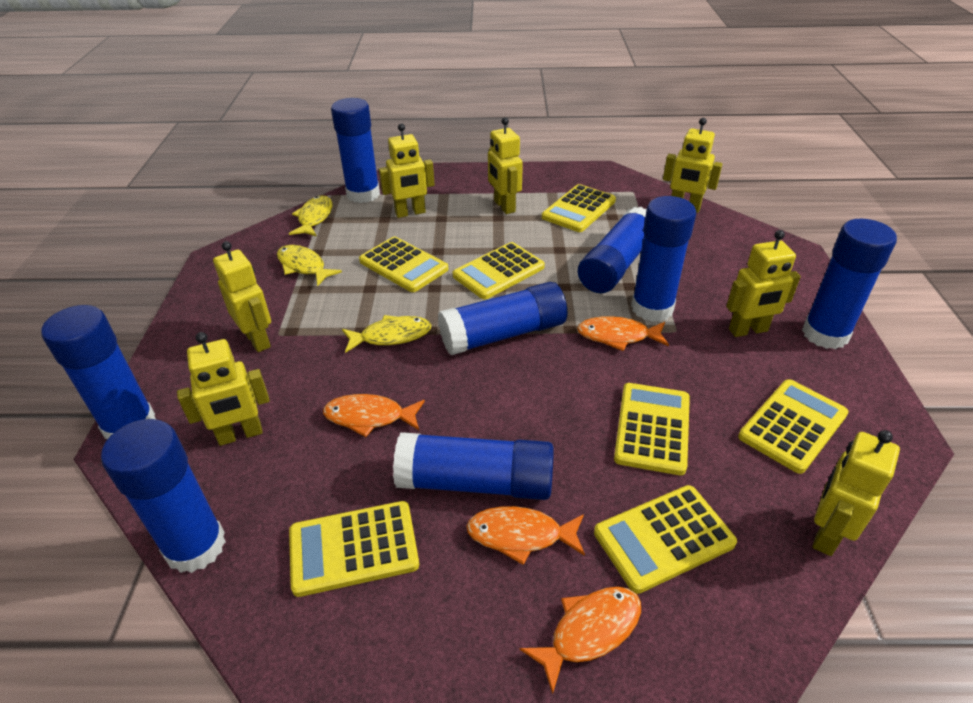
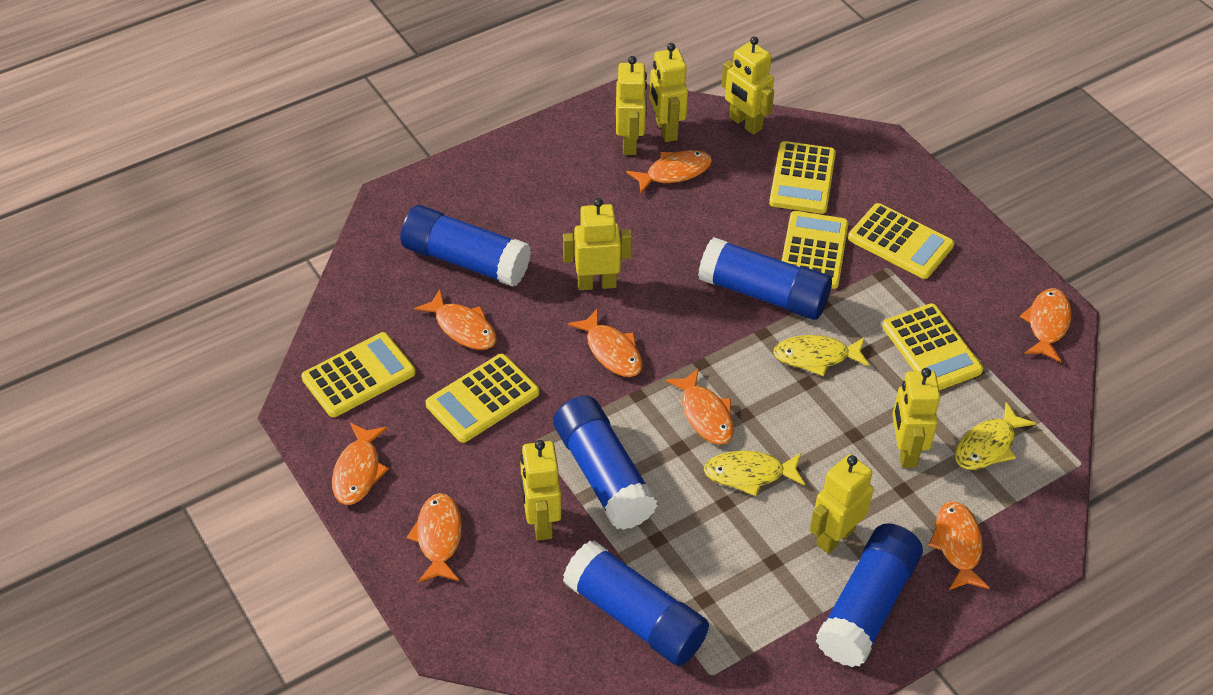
blue glue stick: [41,305,156,439] [101,419,226,573] [331,98,380,203] [393,432,554,500] [438,282,567,355] [578,207,647,293] [631,196,696,322] [802,219,897,349] = 8 -> [400,205,531,287] [553,396,657,530] [563,541,709,666] [698,237,832,320] [816,523,923,667] = 5
orange fish: [323,394,425,437] [466,506,585,565] [520,587,641,694] [577,316,669,351] = 4 -> [332,423,389,505] [407,493,462,583] [414,289,497,350] [568,309,643,377] [626,150,712,194] [665,368,734,445] [928,501,990,590] [1020,289,1072,362] = 8
yellow calculator: [289,501,419,597] [359,237,448,292] [453,242,545,300] [542,184,616,232] [594,485,737,594] [614,383,690,475] [738,379,849,474] = 7 -> [301,332,416,417] [426,354,539,443] [769,141,836,214] [782,211,849,289] [848,203,954,279] [882,303,983,390] = 6

